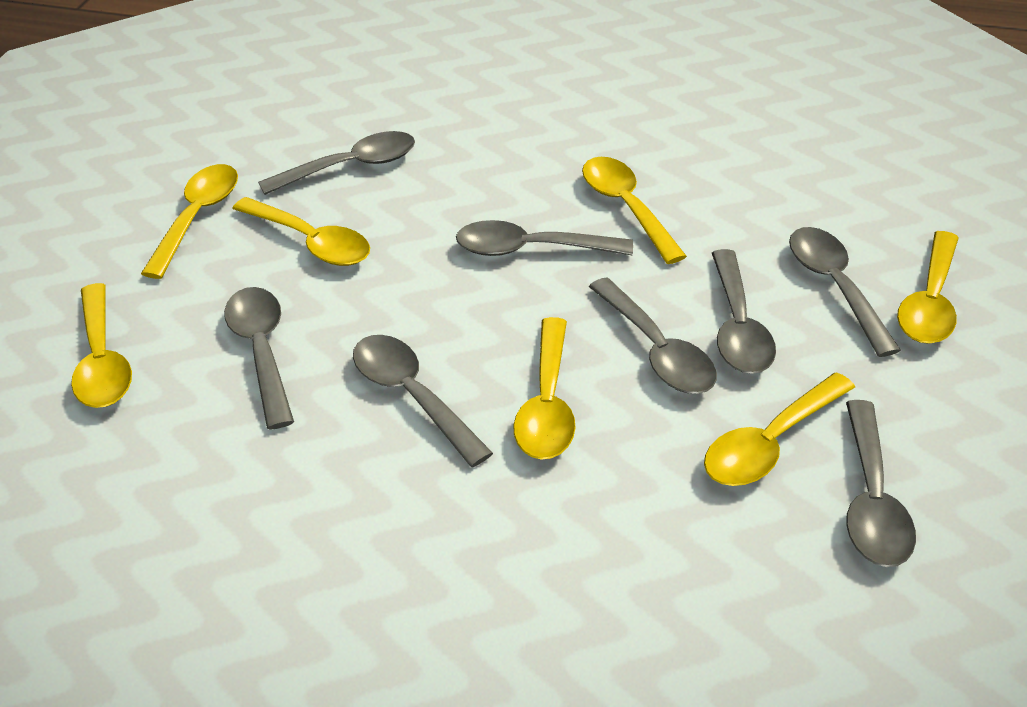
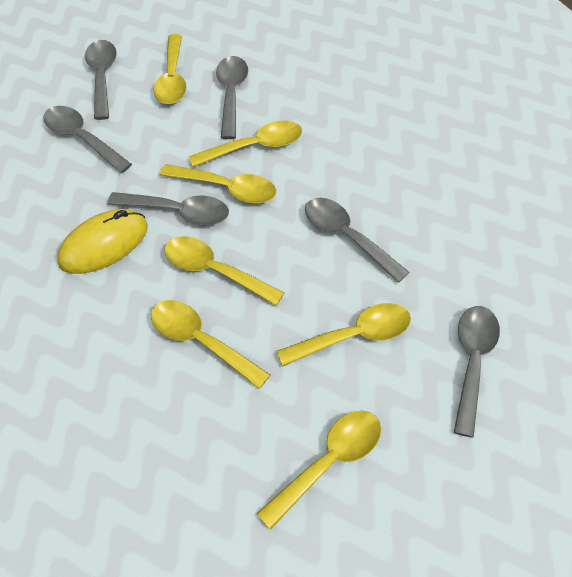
grey spoon: [224,287,294,430] [258,131,415,195] [353,335,493,467] [456,220,633,256] [589,278,717,394] [712,249,776,374] [789,227,901,357] [846,400,916,567] = 8 -> [43,106,132,173] [85,40,117,120] [108,192,229,225] [216,56,248,139] [305,198,409,283] [454,306,500,437] = 6
yellow mouse: none = 0 -> [57,209,148,274] = 1

